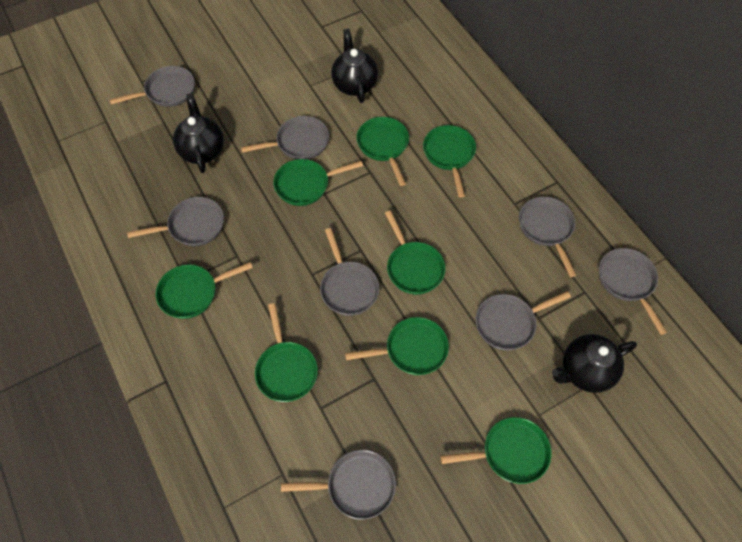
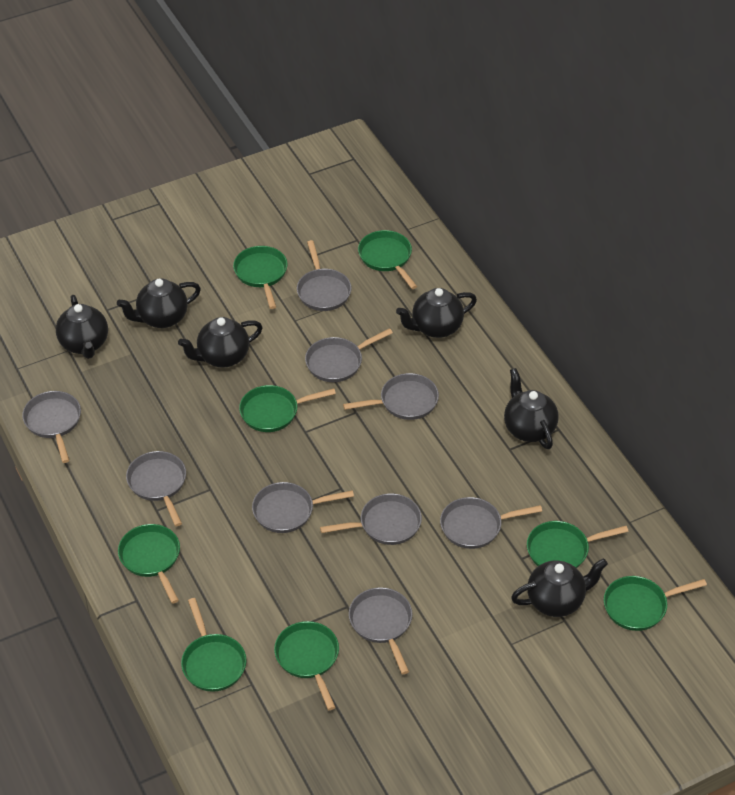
black teapot: [173,93,224,173] [331,29,378,103] [552,334,637,393] = 3 -> [56,295,108,359] [117,278,201,328] [178,317,263,368] [396,288,477,338] [504,368,559,449] [511,559,608,617] = 6
grey pan: [110,66,195,107] [127,197,224,246] [241,116,329,159] [281,450,396,520] [320,228,379,316] [476,291,571,350] [519,197,576,277] [599,248,667,335] = 8 -> [22,391,81,463] [126,451,186,526] [252,482,354,533] [297,240,352,311] [305,328,393,382] [320,493,422,545] [343,373,439,420] [349,587,413,674] [440,497,542,549] = 9

